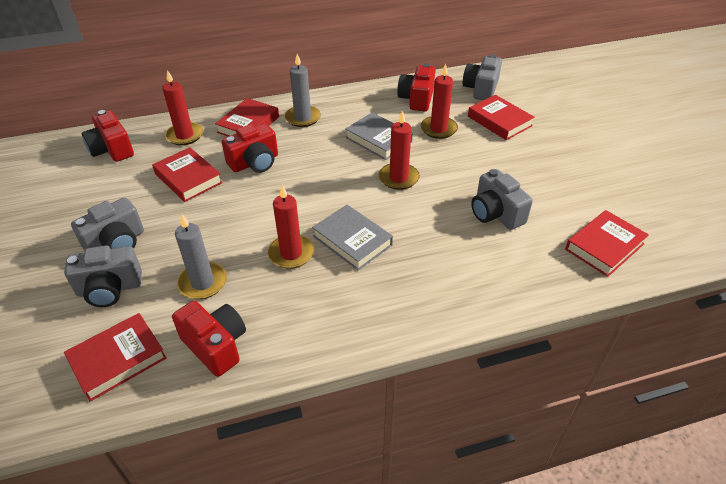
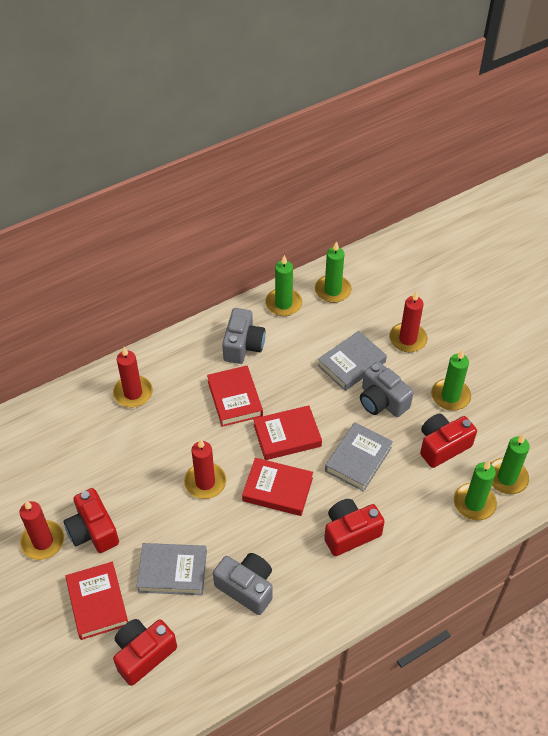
green candle: none = 0 -> [265,255,302,316] [315,241,351,303] [431,350,471,411] [454,461,497,521] [491,434,530,494] = 5
grey book: [312,205,393,271] [346,112,413,160] = 2 -> [136,543,207,595] [318,331,387,391] [325,422,393,492] = 3
grey camera: [64,245,142,307] [71,198,144,251] [463,54,502,100] [471,169,533,230] = 4 -> [213,553,273,615] [222,308,265,364] [360,362,414,417] = 3
grey candle: [175,214,227,299] [285,54,321,127] = 2 -> none = 0
red book: [64,313,166,402] [152,147,223,202] [215,98,279,137] [468,95,535,140] [565,210,649,277] = 5 -> [65,562,128,640] [207,366,263,427] [242,458,313,516] [253,405,322,460] = 4

